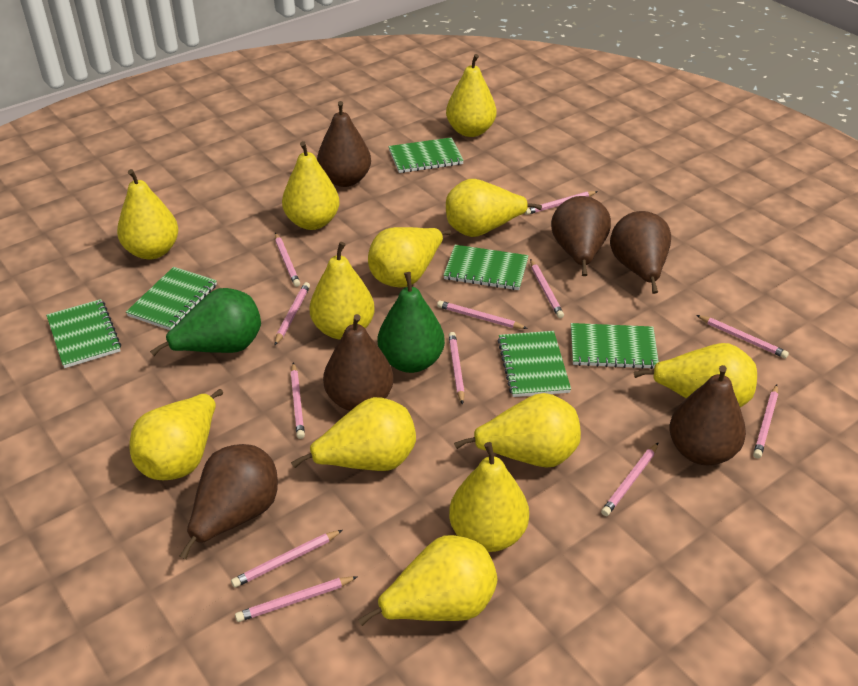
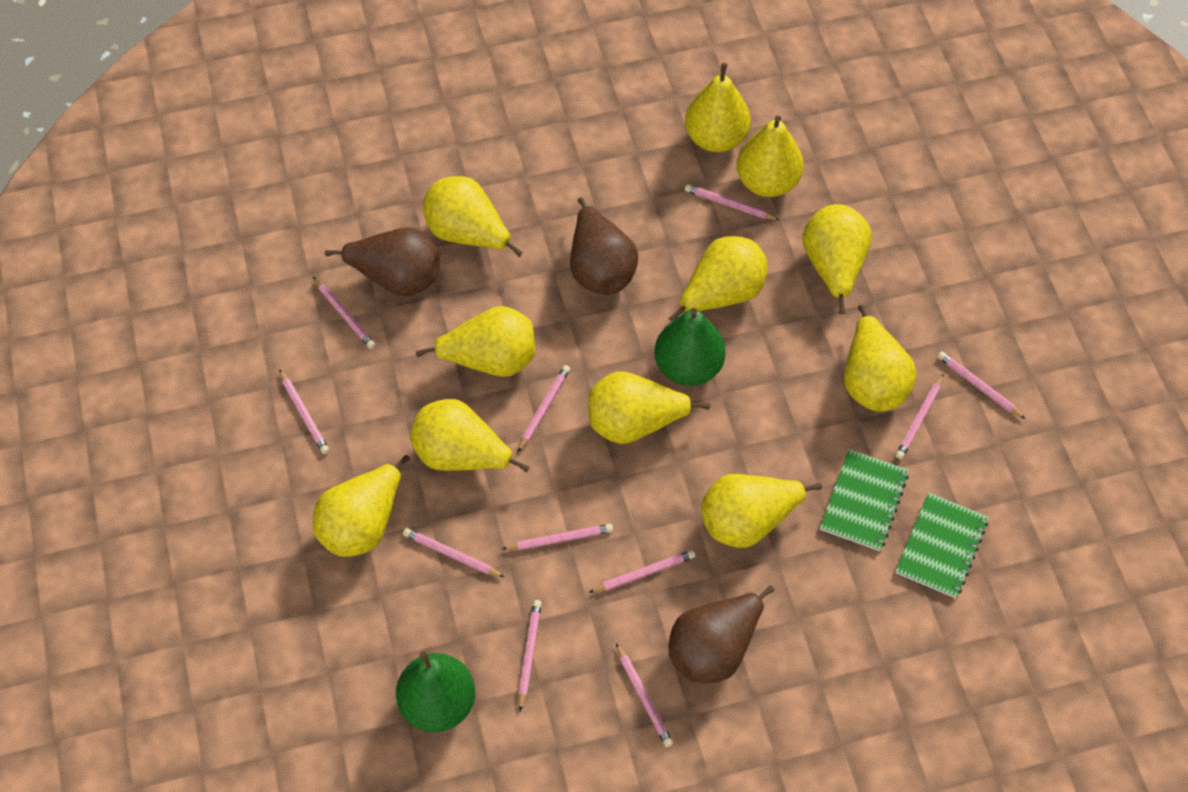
brown pear: [180,444,278,559] [317,101,371,187] [323,314,394,411] [551,196,611,276] [610,211,671,294] [669,365,746,465] = 6 -> [325,227,440,297] [570,197,638,295] [668,585,774,683] = 3
green notebook: [46,299,121,368] [126,267,217,330] [389,137,464,173] [443,245,529,290] [498,331,571,397] [571,323,659,369] = 6 -> [820,449,909,551] [895,492,989,598] = 2
pink pencil: [231,530,343,588] [235,576,358,622] [275,233,300,287] [275,282,310,345] [291,363,305,439] [437,301,528,329] [448,332,465,405] [525,191,598,215] [530,259,564,318] [601,443,658,516] [696,315,789,358] [753,385,778,459] = 12 -> [279,369,329,454] [313,277,375,349] [403,528,504,577] [502,524,613,550] [518,365,570,452] [518,600,542,711] [589,550,695,593] [616,643,673,747] [685,184,780,220] [896,374,944,459] [937,351,1025,419] = 11
yellow pear: [117,169,178,260] [129,389,223,480] [282,141,339,230] [291,397,416,471] [310,242,375,339] [358,535,497,626] [368,227,451,288] [446,54,497,137] [446,179,542,237] [449,442,529,552] [454,393,581,468] [634,343,757,407] = 12 -> [313,455,410,557] [410,399,530,472] [416,306,535,377] [423,176,523,257] [588,372,710,444] [669,236,767,322] [685,63,751,152] [701,474,822,548] [737,116,804,197] [802,204,872,314] [844,305,917,412] = 11

